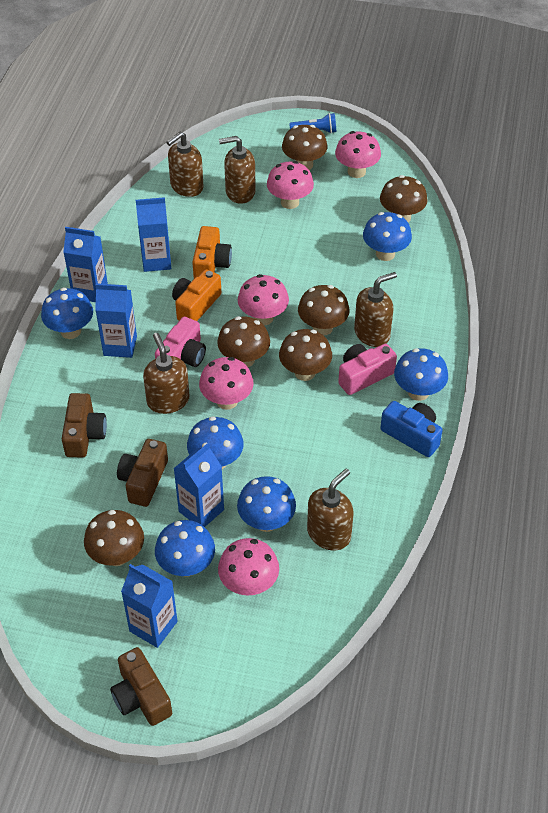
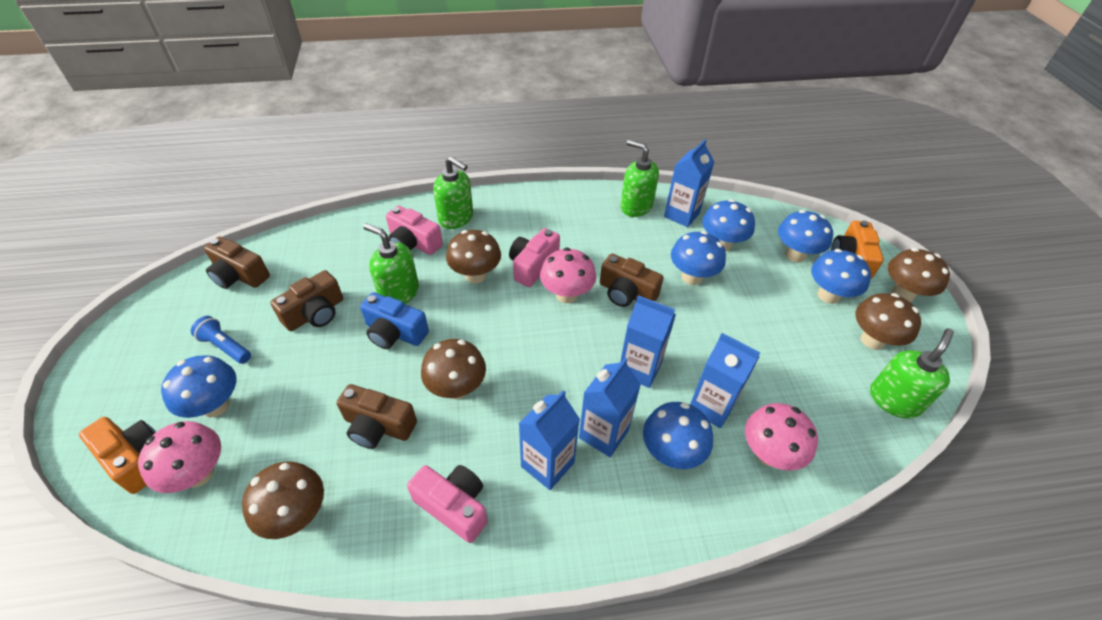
brown camera: [62,393,107,458] [110,647,172,726] [117,439,168,507] = 3 -> [204,237,270,289] [270,270,343,331] [336,384,417,449] [600,254,664,307] = 4
brown mushroom: [84,510,144,566] [217,316,270,367] [279,329,332,381] [282,125,328,170] [298,285,350,336] [380,175,428,222] = 6 -> [242,461,324,539] [421,339,486,399] [446,230,501,283] [856,293,921,350] [888,248,950,302] = 5
brown soap dispenser: [143,333,190,414] [167,132,204,197] [219,136,256,204] [307,469,353,550] [354,272,397,347] = 5 -> none = 0
green soap dispenser: none = 0 -> [363,223,419,304] [433,156,473,229] [620,140,659,217] [870,328,954,419] = 4
pink camera: [155,317,206,367] [338,344,397,395] = 2 -> [386,205,443,255] [407,465,487,543] [509,228,560,287] = 3
pink mushroom: [199,357,254,410] [218,538,279,596] [238,274,289,325] [267,161,314,209] [335,131,381,178] = 5 -> [138,421,221,493] [540,247,596,303] [745,403,818,471] = 3

